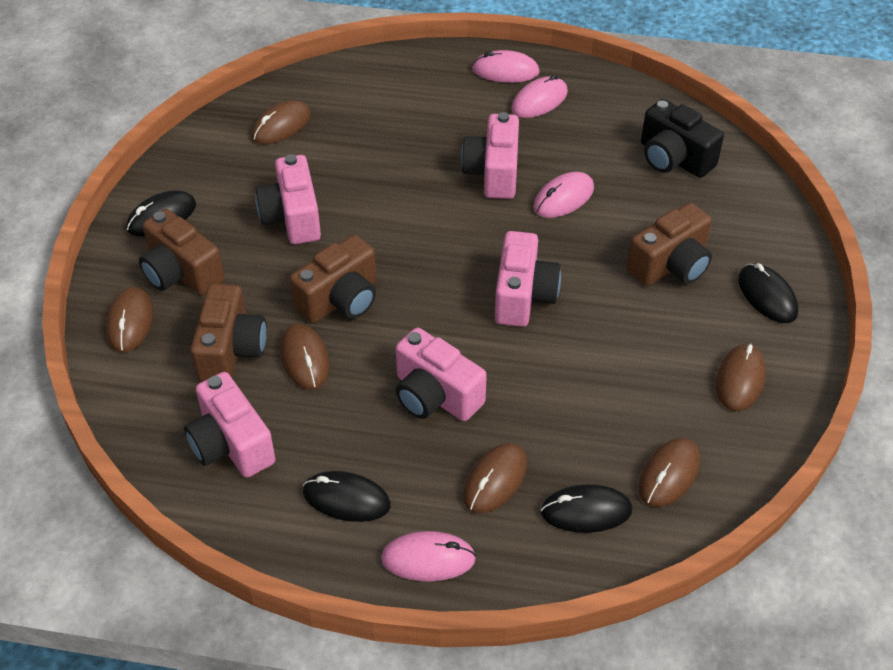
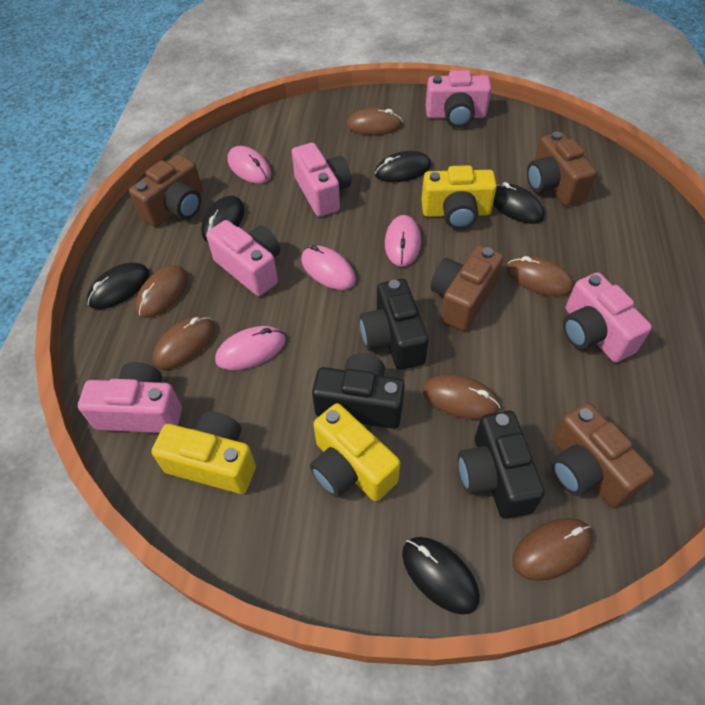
black camera: [641,99,724,178] = 1 -> [312,354,405,429] [359,279,429,370] [458,411,545,519] = 3
black mouse: [126,191,196,236] [303,471,391,522] [540,484,632,533] [738,263,798,323] = 4 -> [87,262,149,309] [201,196,245,242] [375,151,432,182] [402,537,480,615] [493,182,544,224] = 5
yellow camera: none = 0 -> [151,411,256,494] [310,403,400,501] [421,165,497,229] = 3

